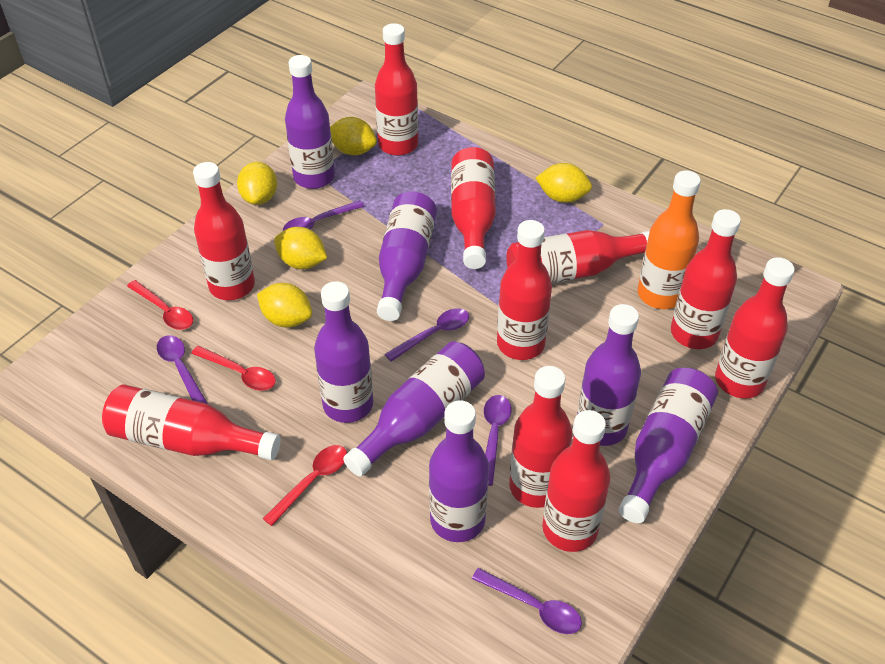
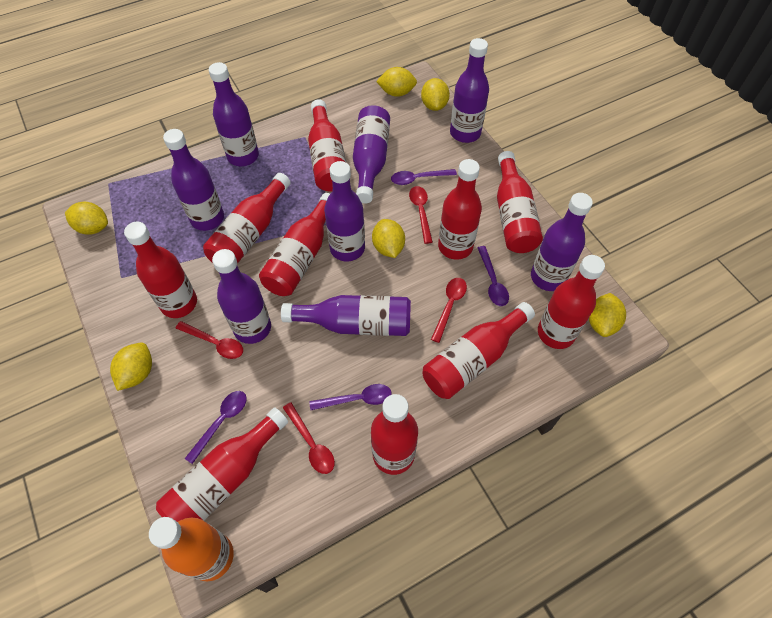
purple bottle: [285,55,335,189] [314,281,373,423] [343,342,485,477] [377,191,437,321] [429,400,489,542] [577,304,641,446] [619,368,718,523] = 7 -> [163,129,224,231] [209,62,259,166] [212,249,271,344] [281,295,411,336] [324,161,365,261] [353,105,390,204] [450,38,489,143] [531,193,593,291] = 8
purple spoon: [157,335,208,404] [283,200,364,231] [385,308,469,361] [472,568,582,634] [484,395,511,486] = 5 -> [185,391,247,464] [310,384,391,410] [391,169,457,185] [478,246,509,306] = 4
red spoon: [127,280,193,330] [191,346,276,391] [263,445,347,526] = 3 -> [176,321,243,359] [283,402,335,474] [409,186,433,244] [431,278,467,343] = 4
yellow lemon: [237,162,277,205] [257,283,312,327] [274,227,327,269] [330,117,377,155] [536,163,592,203] = 5 -> [65,202,108,235] [110,343,152,391] [372,219,405,258] [376,67,417,97] [421,78,450,111] [589,293,626,337] = 6

